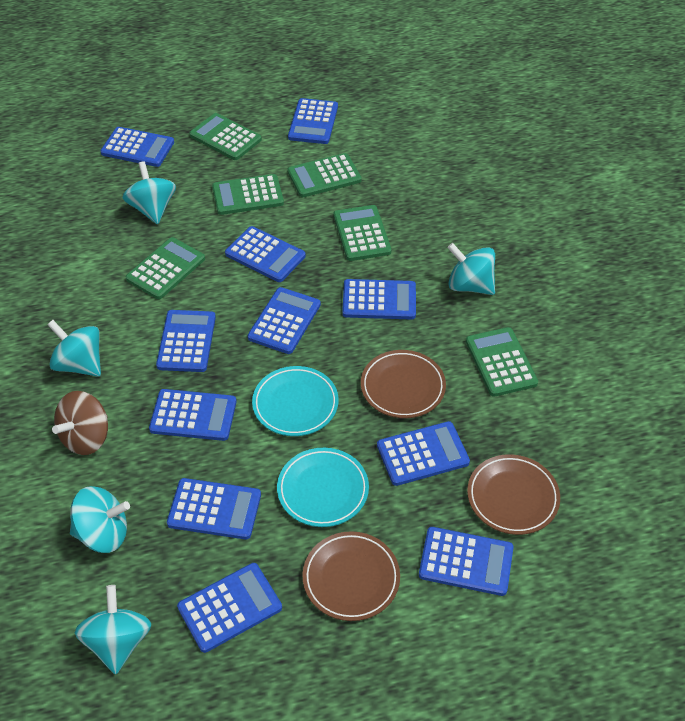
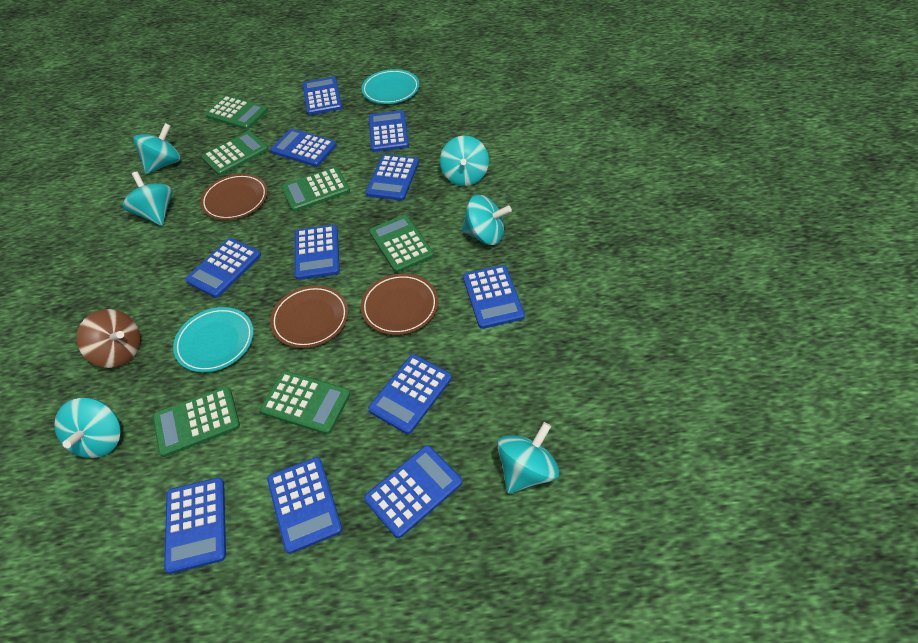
turquoise spinning top: [47,320,101,377] [70,486,130,553] [74,585,151,674] [122,161,176,224] [447,243,495,295] = 5 -> [54,398,121,458] [123,171,173,226] [133,123,181,174] [440,135,489,186] [461,195,512,245] [497,422,559,494] = 6

